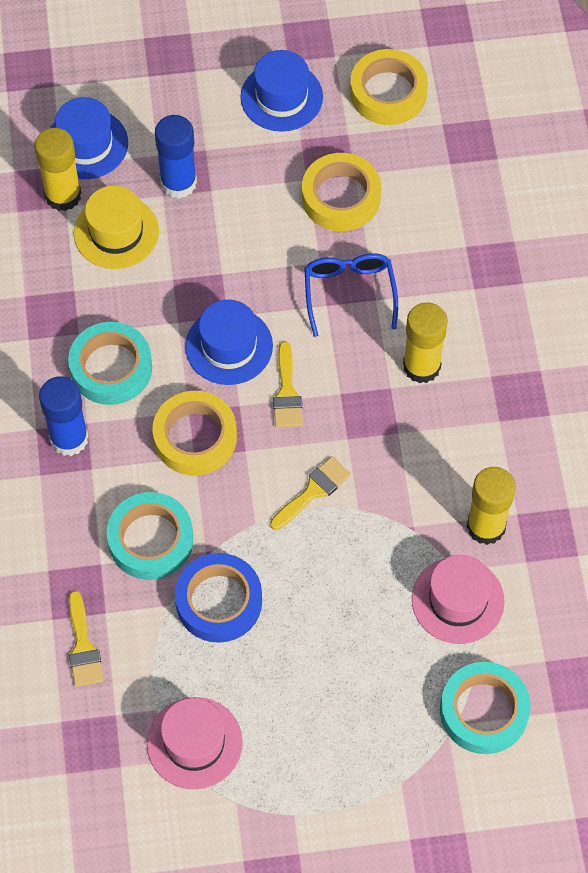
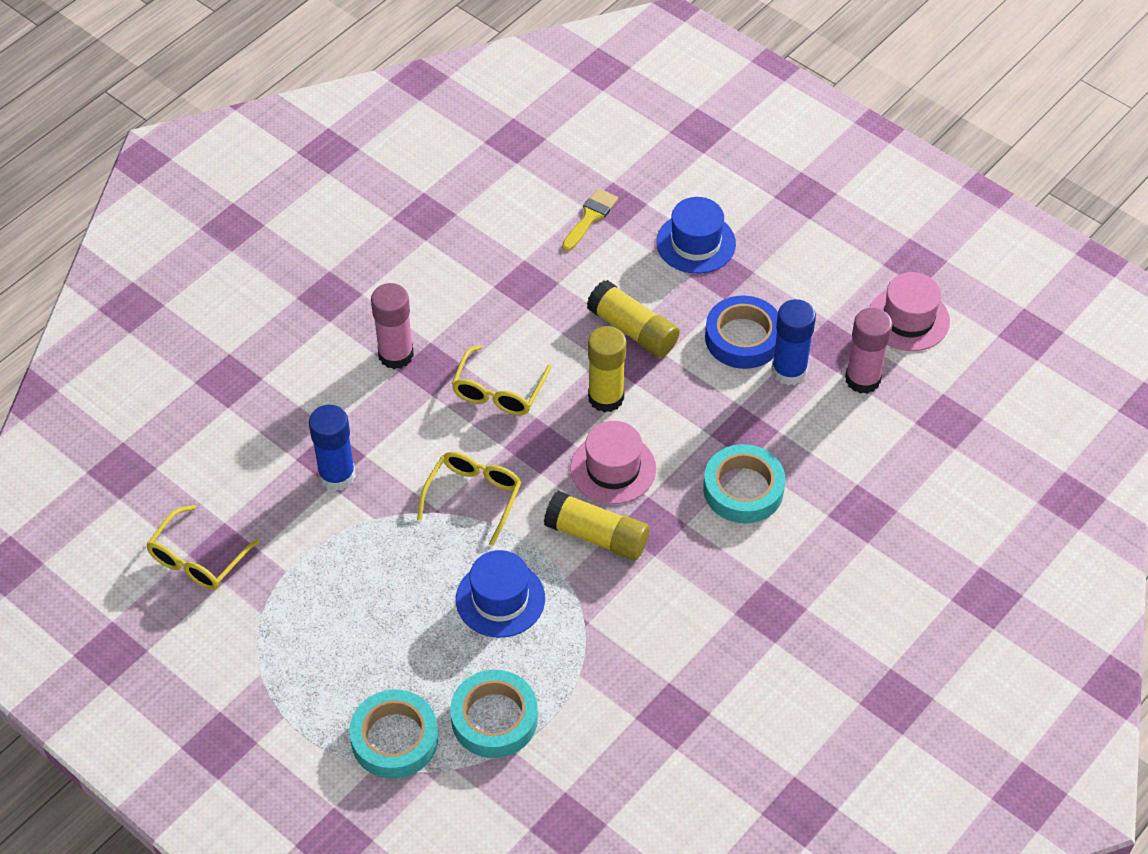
blue glasses: [304,253,398,337] = 1 -> none = 0
blue hat: [50,97,128,179] [185,300,273,385] [240,50,323,132] = 3 -> [456,550,545,638] [656,197,736,274] = 2
pink glue stick: none = 0 -> [371,283,414,369] [845,308,893,394] = 2
yellow brush: [69,591,104,687] [270,456,351,530] [273,342,303,428] = 3 -> [562,188,618,251] = 1
yellow glasses: none = 0 -> [146,505,260,590] [417,452,522,546] [452,345,551,415] = 3
yellow hat: [74,186,159,269] = 1 -> none = 0
yellow tape: [152,391,237,476] [302,153,381,231] [350,49,428,125] = 3 -> none = 0

